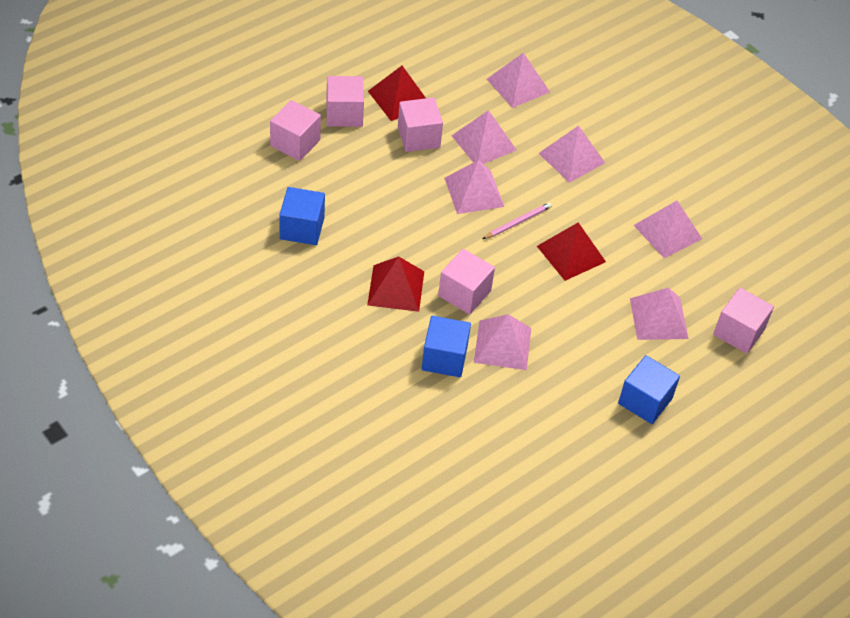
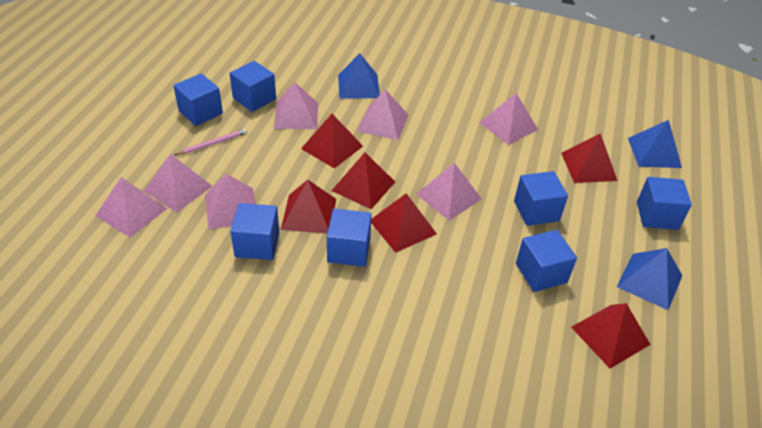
blue cube: [279,187,325,245] [422,316,471,377] [618,355,680,424] = 3 -> [173,73,223,126] [230,61,276,112] [230,203,279,260] [327,209,372,267] [514,171,568,226] [516,230,577,292] [637,177,692,230] = 7
blue pyramid: none = 0 -> [338,53,380,99] [617,248,682,310] [628,120,682,168] = 3
pink cube: [270,100,321,161] [326,76,364,127] [398,97,443,152] [438,249,495,315] [713,288,774,354] = 5 -> none = 0
red pyramid: [367,256,424,312] [368,66,426,121] [537,222,606,281] = 3 -> [281,180,336,234] [301,114,363,168] [331,152,395,209] [371,193,437,253] [561,133,618,183] [571,303,651,369] = 6

